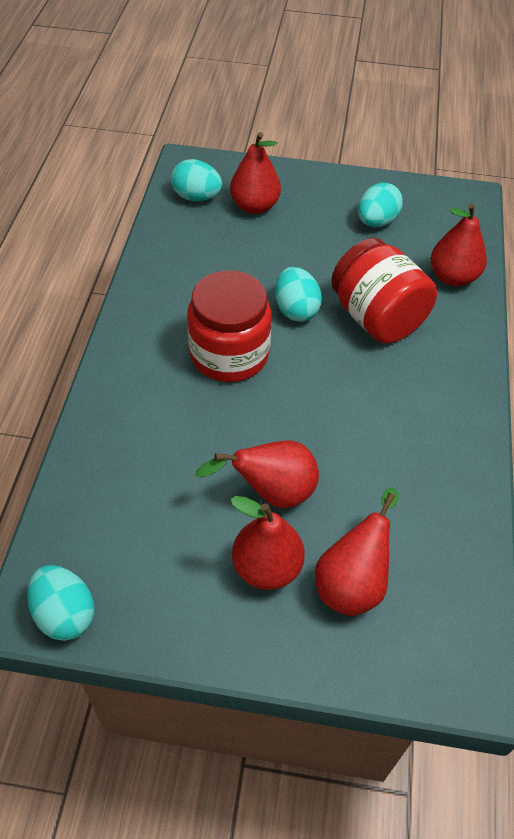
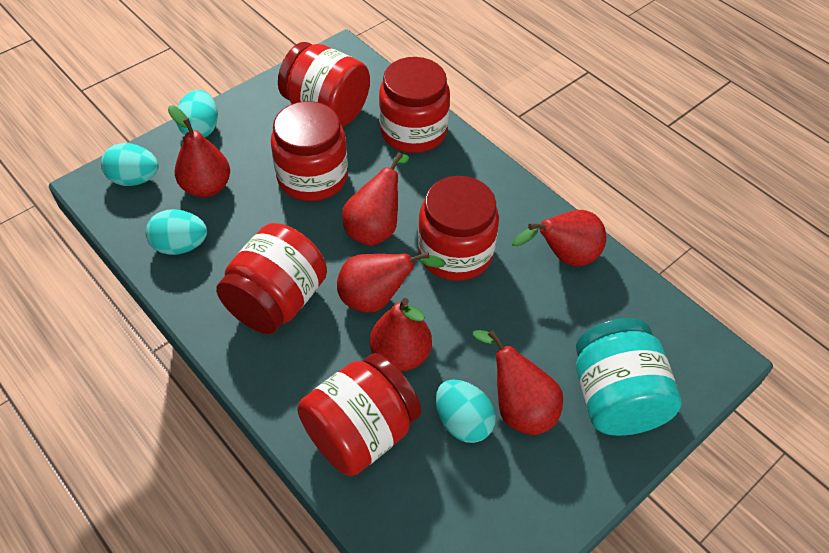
red jar: [187,270,271,382] [331,238,437,343] = 2 -> [216,223,327,334] [271,101,348,201] [278,42,370,127] [297,353,421,476] [379,57,450,153] [418,176,499,281] = 6
red pear: [195,440,319,508] [230,132,281,214] [230,496,305,590] [315,488,399,616] [431,203,487,286] = 5 -> [168,105,230,198] [337,252,446,313] [342,152,409,246] [370,298,432,371] [473,330,563,435] [512,210,606,267] = 6
turquoise jar: none = 0 -> [576,318,681,436] = 1

